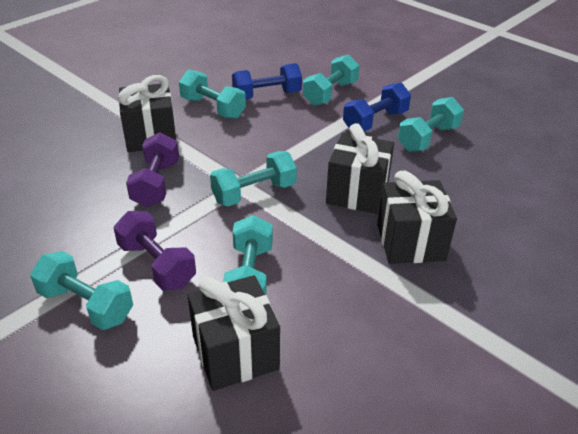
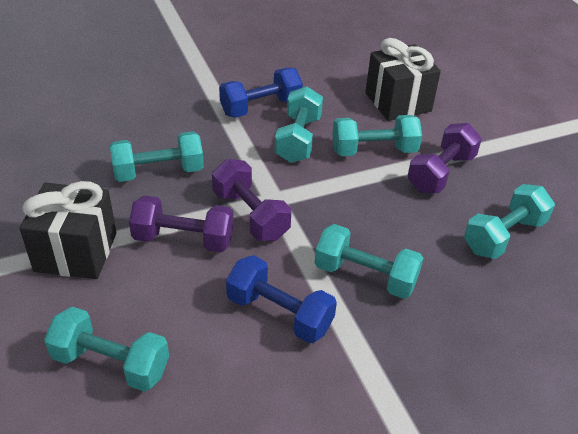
black gift: [118,75,176,152] [187,275,280,391] [326,123,394,214] [377,171,457,264] = 4 -> [19,181,116,279] [365,38,441,121] = 2
purple dumbbell: [113,211,196,290] [126,132,179,207] = 2 -> [129,195,233,252] [212,159,292,241] [407,123,482,193] = 3

